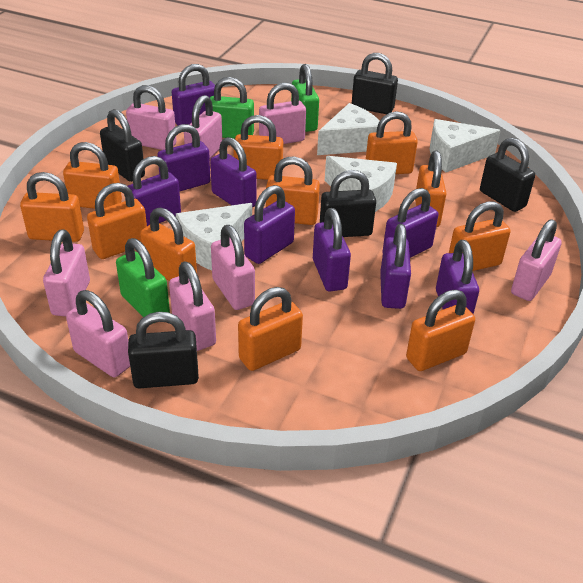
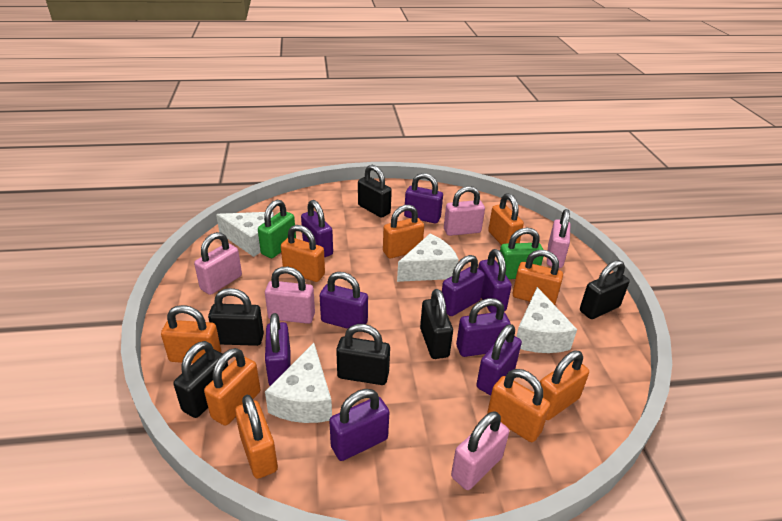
black padlock: [100,109,145,182] [128,312,199,388] [320,170,376,237] [352,53,398,114] [480,138,535,212] = 5 -> [173,341,228,418] [208,288,264,346] [336,324,390,385] [358,165,392,218] [420,289,453,359] [580,260,630,319] = 6
green padlock: [116,238,170,317] [210,77,254,139] [291,64,319,132] = 3 -> [258,200,296,258] [498,228,544,279] = 2
orange padlock: [20,172,84,242] [63,142,122,209] [87,183,147,259] [140,208,197,281] [233,115,283,180] [238,287,303,371] [266,156,320,225] [366,111,418,174] [406,290,475,371] [415,151,446,227] [449,202,511,271] = 11 -> [161,305,221,363] [204,348,260,425] [235,395,278,479] [281,225,325,282] [383,205,424,258] [487,369,550,442] [488,193,524,245] [512,250,563,305] [540,351,589,420] = 9
pink padlock: [43,229,90,316] [66,290,130,377] [126,85,176,150] [169,261,216,351] [184,95,222,158] [211,225,255,310] [259,83,306,144] [511,219,562,301] = 8 -> [194,232,242,295] [265,267,315,324] [444,186,485,236] [451,411,509,490] [547,209,570,268] = 5

